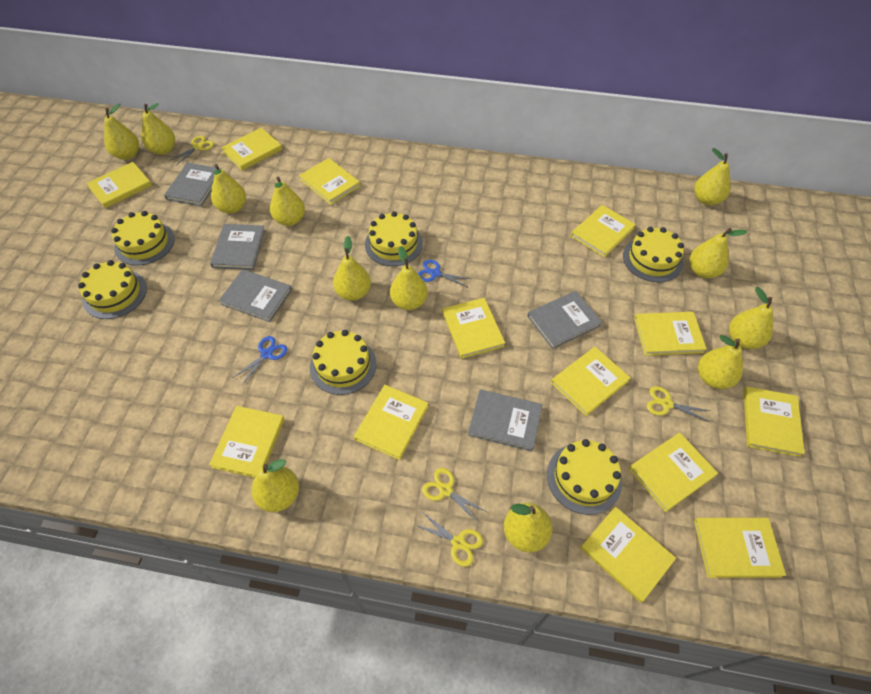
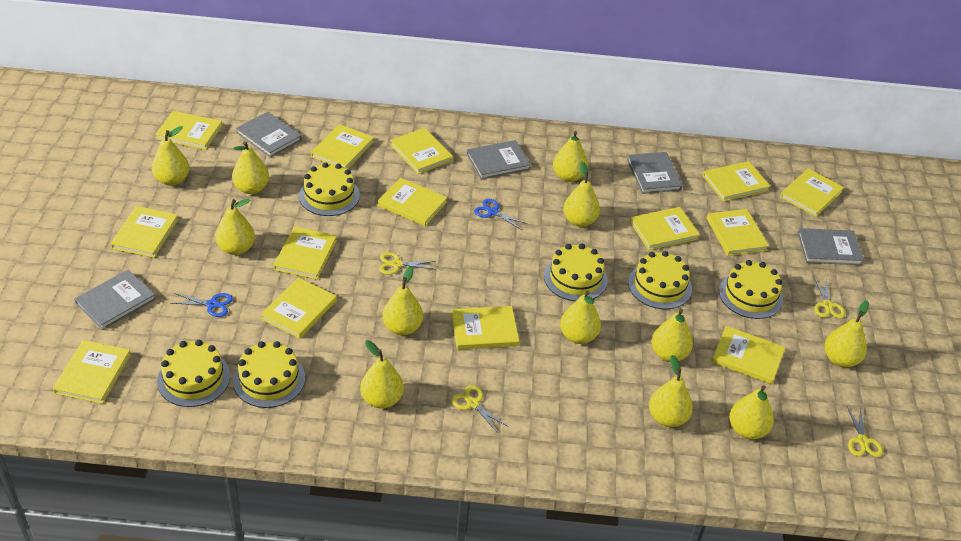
yellow book: [86,162,152,208] [209,406,285,478] [221,128,282,170] [299,158,360,205] [354,385,429,460] [442,298,505,359] [551,347,631,416] [571,205,636,257] [580,507,676,603] [629,433,718,512] [634,312,707,356] [694,518,786,578] [744,387,805,457] = 13 -> [53,340,131,404] [111,206,179,258] [155,111,222,150] [261,277,337,339] [273,226,337,280] [311,124,374,169] [378,178,447,226] [390,128,453,174] [451,306,519,350] [630,207,700,250] [703,161,770,202] [707,209,769,256] [711,326,785,384] [780,168,844,217] = 14

